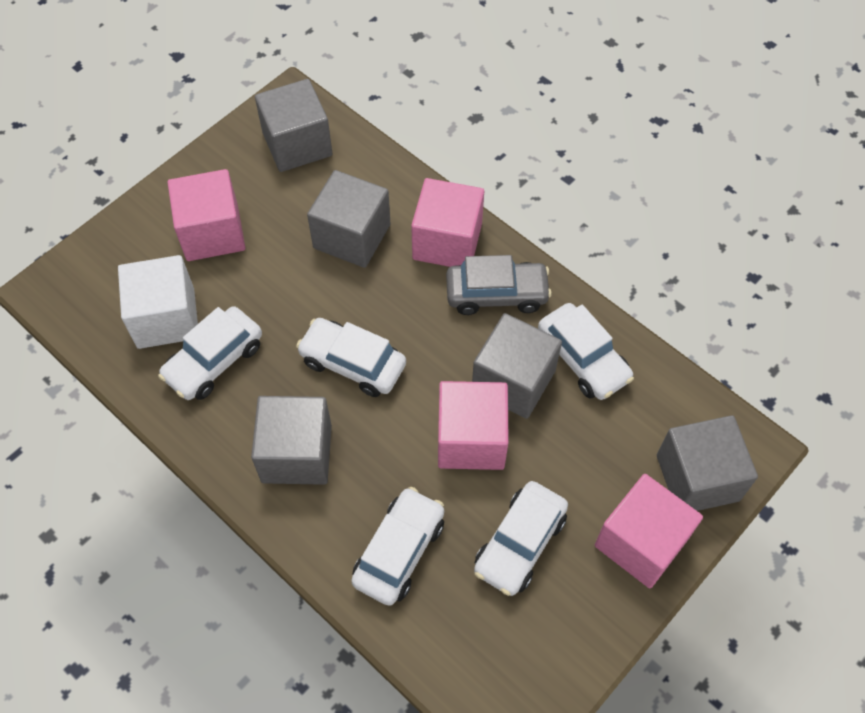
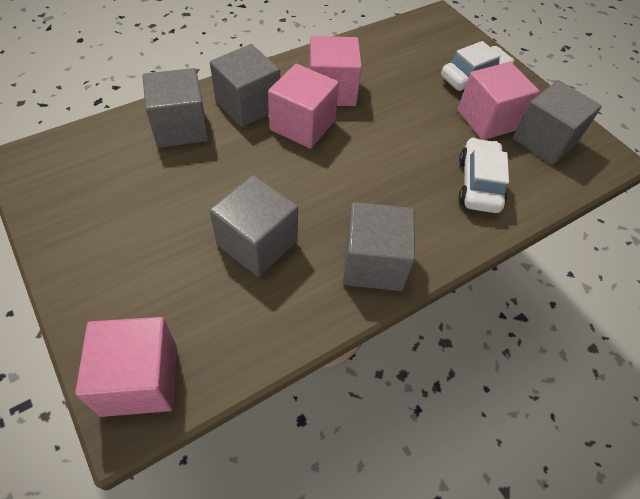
grey car: [446,255,552,315] = 1 -> none = 0
white car: [158,306,262,400] [296,318,406,397] [351,487,444,606] [474,481,568,596] [538,303,634,400] = 5 -> [441,41,515,93] [459,138,509,213] = 2
white cube: [118,255,198,349] = 1 -> none = 0

